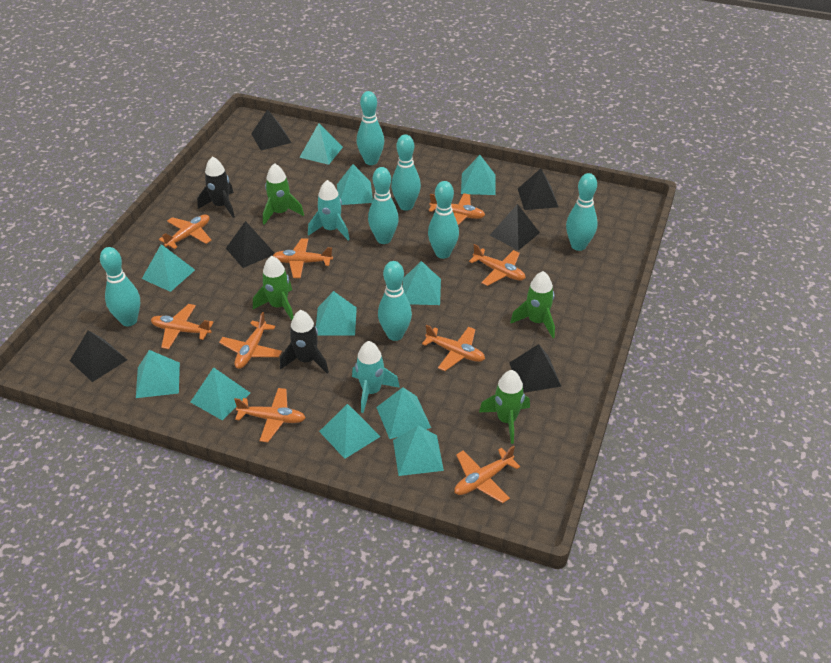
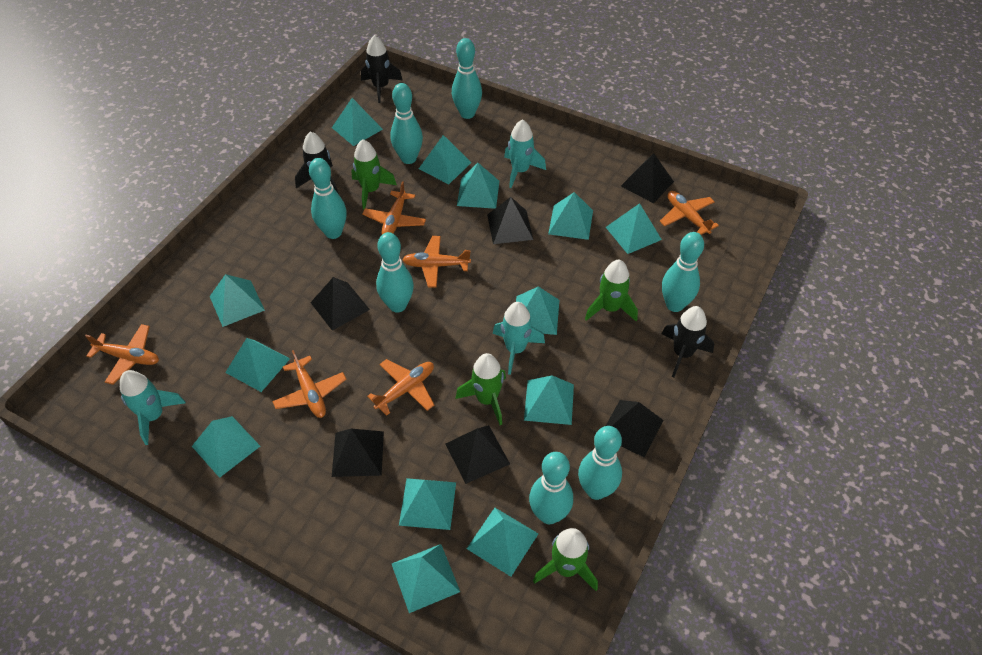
black rocket: [197,157,235,218] [280,310,329,373] = 2 -> [295,131,339,194] [361,35,402,103] [662,306,714,377] = 3
orange plane: [151,304,214,349] [159,214,211,249] [219,312,282,369] [234,388,305,442] [273,238,333,278] [422,325,485,371] [429,193,485,225] [454,446,521,503] [469,244,525,286] = 9 -> [85,324,159,385] [272,350,346,418] [362,181,426,234] [367,359,434,416] [402,236,471,288] [660,191,719,235] = 6
turquoise pyramid: [136,350,180,398] [142,244,195,292] [190,367,250,420] [299,123,343,165] [316,291,357,336] [319,404,381,459] [337,164,373,205] [376,387,431,439] [393,425,444,476] [403,261,441,305] [461,155,495,195] = 11 -> [192,416,260,478] [210,274,265,327] [225,338,290,392] [332,98,383,146] [392,544,460,613] [399,478,456,530] [419,135,471,184] [457,163,499,209] [467,508,538,577] [516,286,559,335] [524,375,574,425] [548,192,593,240] [606,203,662,254] = 13
turquoise rocket: [308,180,350,241] [352,341,400,413] = 2 -> [120,370,186,445] [493,302,545,375] [504,119,546,188] = 3

